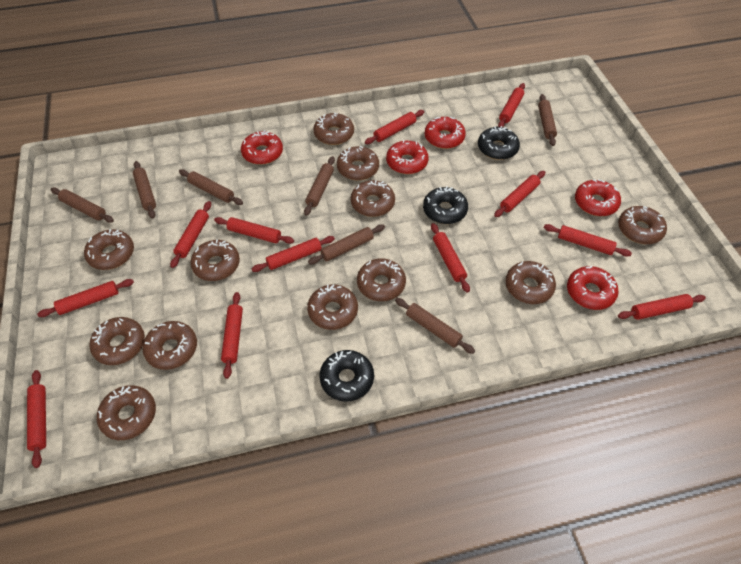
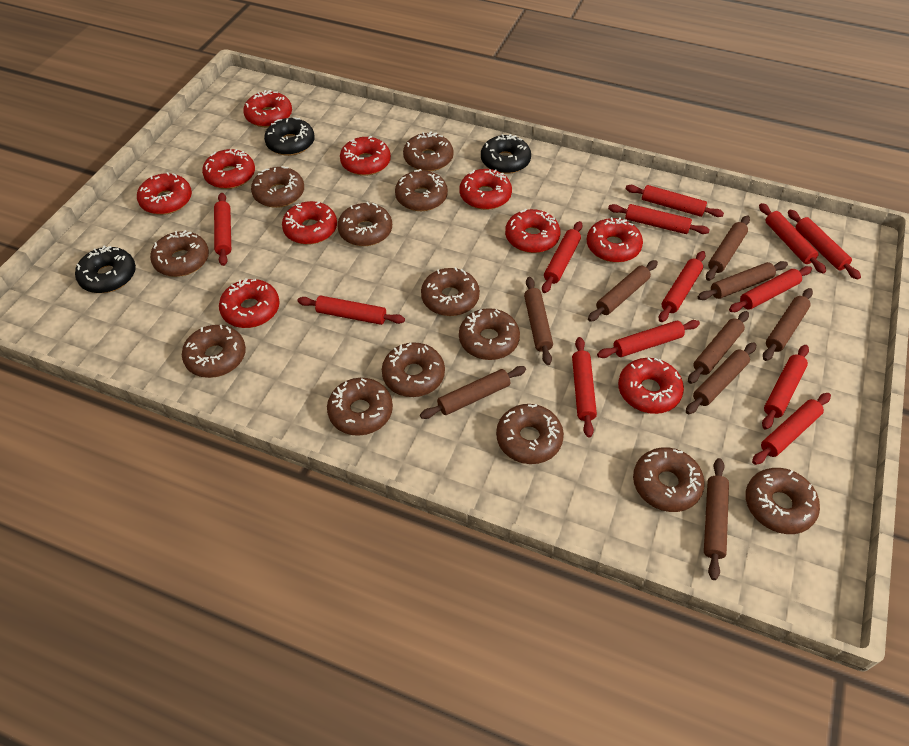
brown donut: [84,229,134,270] [90,317,145,365] [97,385,156,440] [142,321,197,370] [190,240,240,281] [307,284,358,330] [313,113,354,145] [337,146,379,180] [351,180,395,217] [357,259,406,301] [505,261,556,304] [618,206,667,244] = 12 -> [150,230,209,277] [182,325,246,378] [251,166,304,208] [327,378,393,436] [337,202,392,246] [382,342,445,397] [395,169,448,211] [403,131,454,171] [421,267,480,316] [459,308,520,360] [496,404,564,464] [633,447,705,512] [746,468,820,534] = 13
brown rolling pin: [51,187,114,223] [133,161,156,219] [179,169,243,205] [304,156,335,216] [308,224,385,264] [395,298,475,354] [538,94,557,146] = 7 -> [420,366,526,419] [524,277,553,365] [588,260,658,322] [686,342,756,414] [688,311,749,384] [698,261,788,300] [704,458,729,580] [706,215,750,281] [763,288,813,361] = 9
red donut: [241,130,283,165] [386,140,429,174] [425,117,466,149] [567,266,619,310] [575,179,621,216] = 5 -> [137,172,192,215] [202,149,255,189] [219,278,280,328] [243,90,292,127] [282,201,337,244] [340,136,391,176] [460,169,512,210] [505,208,560,253] [587,217,643,263] [618,357,684,414] = 10
red rolling pin: [27,370,46,468] [37,279,134,317] [170,201,211,268] [214,217,294,244] [221,292,243,379] [252,236,335,272] [365,110,424,144] [431,223,470,293] [494,171,546,217] [498,83,525,127] [544,224,632,257] [618,294,706,320] = 12 -> [214,193,231,266] [298,296,405,325] [542,221,583,293] [572,337,597,437] [597,320,700,358] [608,204,710,234] [626,185,724,217] [659,251,706,322] [729,266,812,312] [752,393,831,465] [759,203,826,274] [762,345,809,430] [788,210,861,280] = 13

